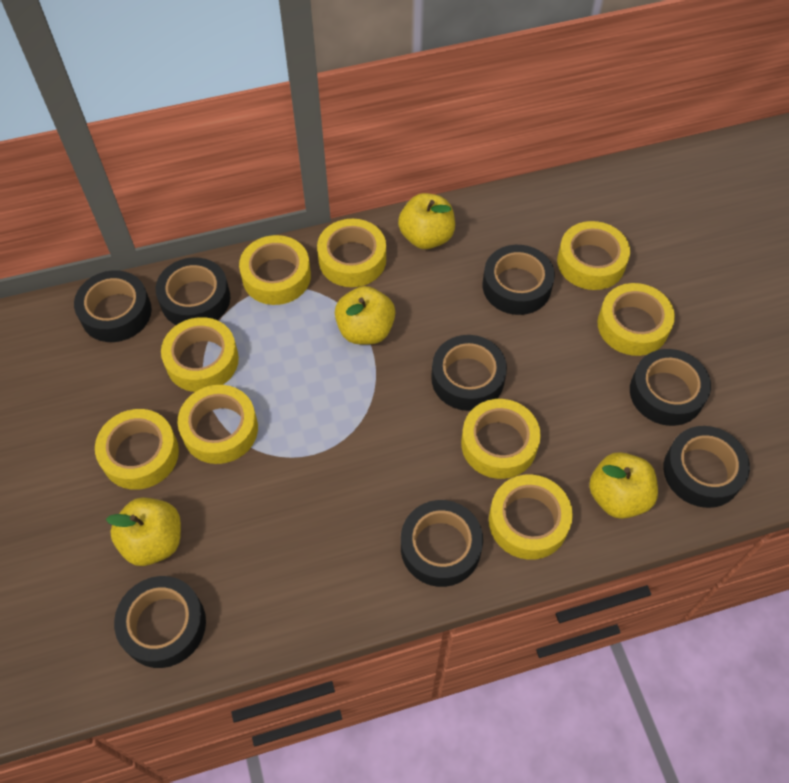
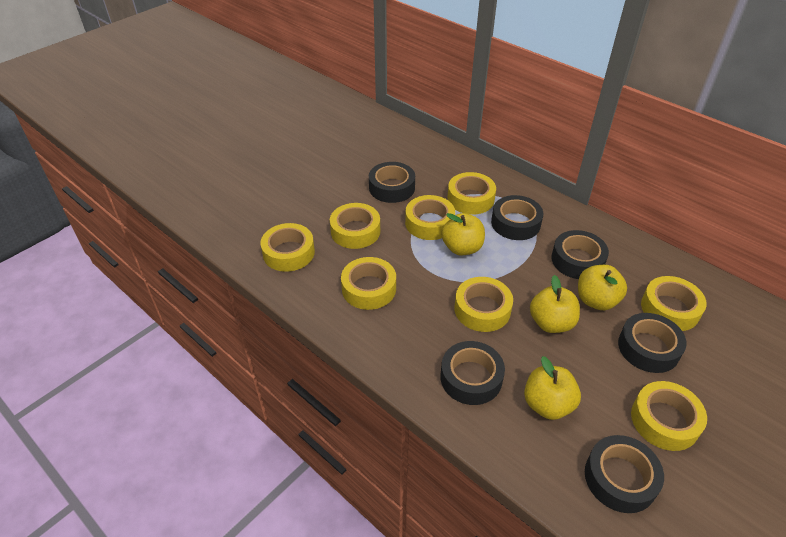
black tape: [74,270,152,342] [114,576,206,668] [156,257,230,325] [401,500,483,587] [431,335,507,411] [483,245,555,315] [630,349,711,426] [663,426,750,508] = 8 -> [369,162,415,203] [440,341,505,405] [491,195,543,240] [551,230,609,279] [585,435,664,513] [618,313,687,373] = 6
yellow tape: [95,409,179,490] [161,317,239,392] [177,385,258,464] [239,235,311,305] [317,219,386,287] [461,399,541,479] [489,475,573,560] [557,221,630,290] [597,283,675,356] = 9 -> [260,223,315,272] [330,203,380,249] [341,257,396,310] [405,195,455,240] [447,172,496,215] [455,277,513,332] [631,381,707,451] [641,276,707,331] = 8

